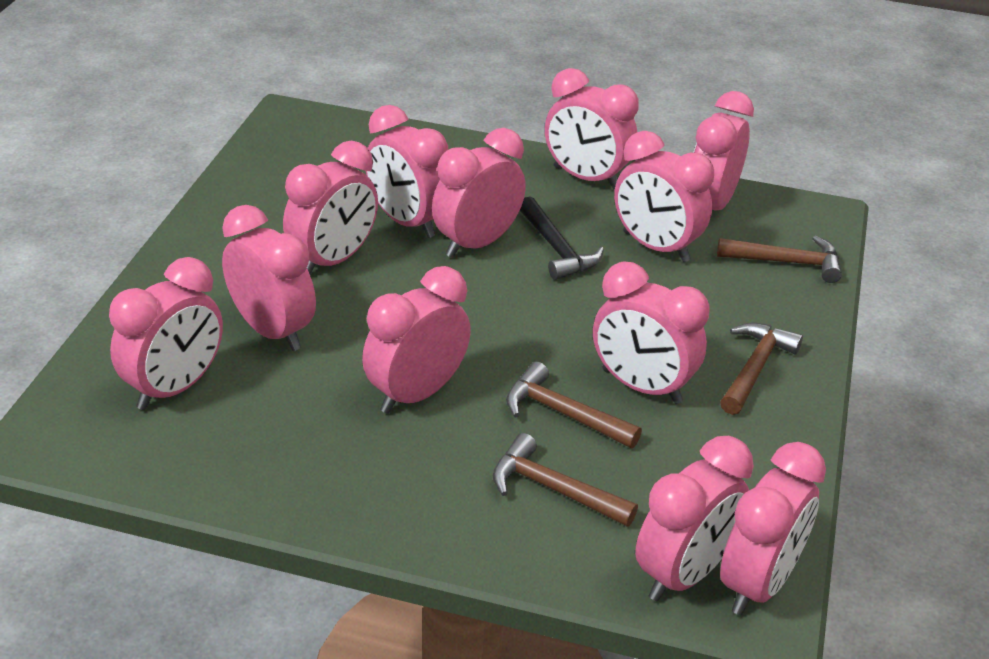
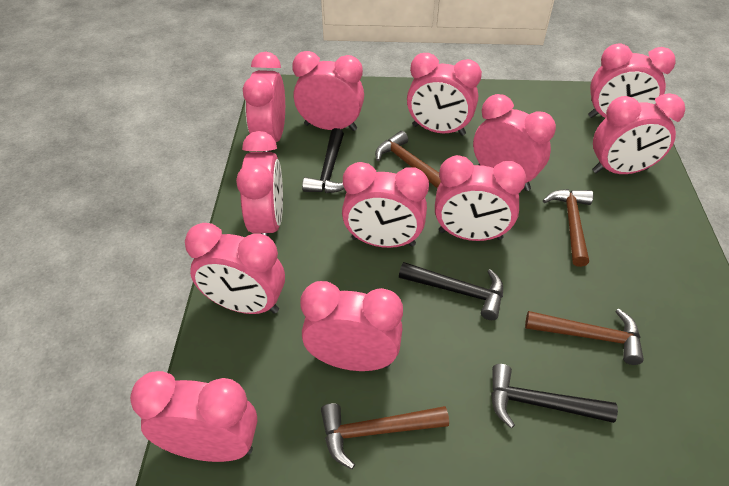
black hammer: [520,197,604,280] = 1 -> [302,128,345,193] [399,262,503,320] [491,364,618,428] = 3

